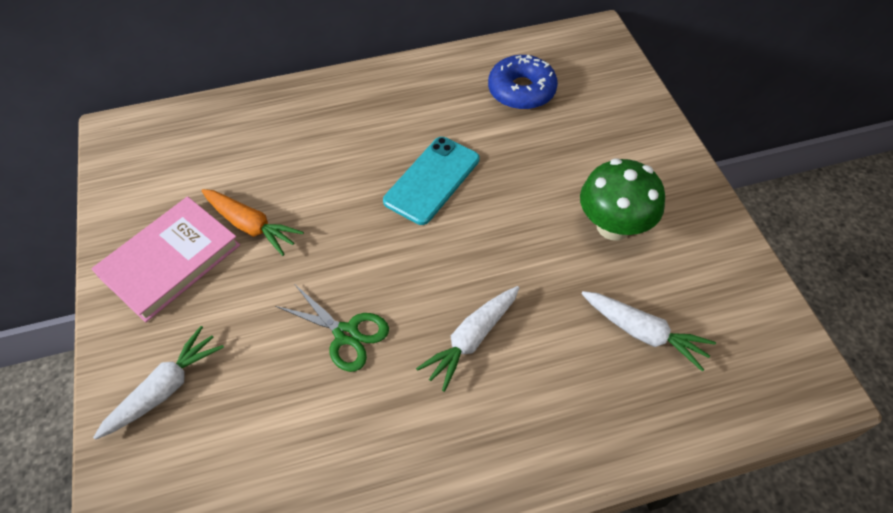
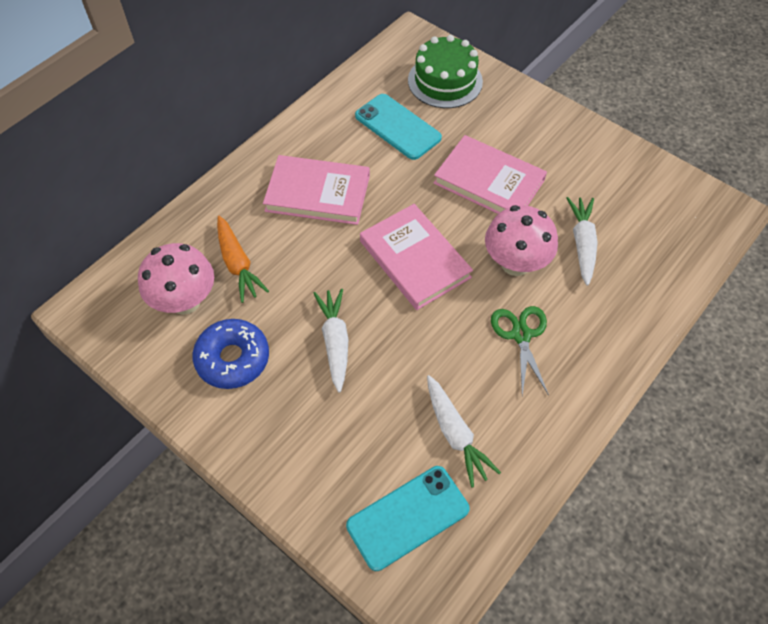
green cake: none = 0 -> [408,35,483,108] = 1
green mushroom: [580,158,665,241] = 1 -> none = 0
pink book: [91,196,240,322] = 1 -> [263,155,370,225] [360,204,473,310] [434,135,547,214] = 3
pink mushroom: none = 0 -> [138,243,214,315] [485,205,558,276] = 2
turquoise phone: [383,137,479,225] = 1 -> [346,466,469,571] [355,94,442,160] = 2

